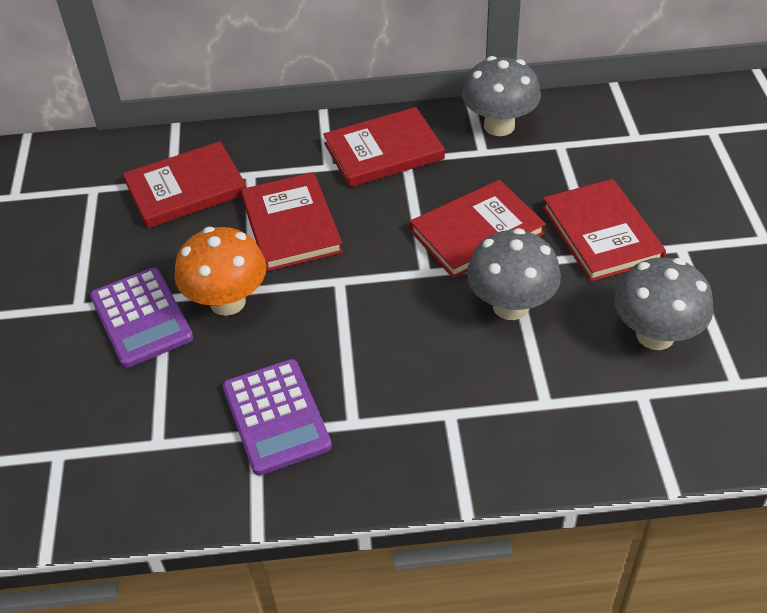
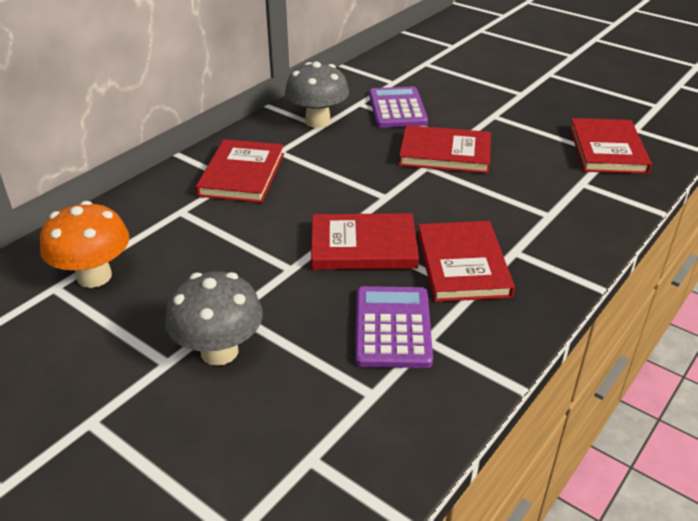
grey mushroom: [462,56,541,136] [467,228,561,320] [614,257,713,350] = 3 -> [165,271,263,366] [285,61,349,128] = 2

